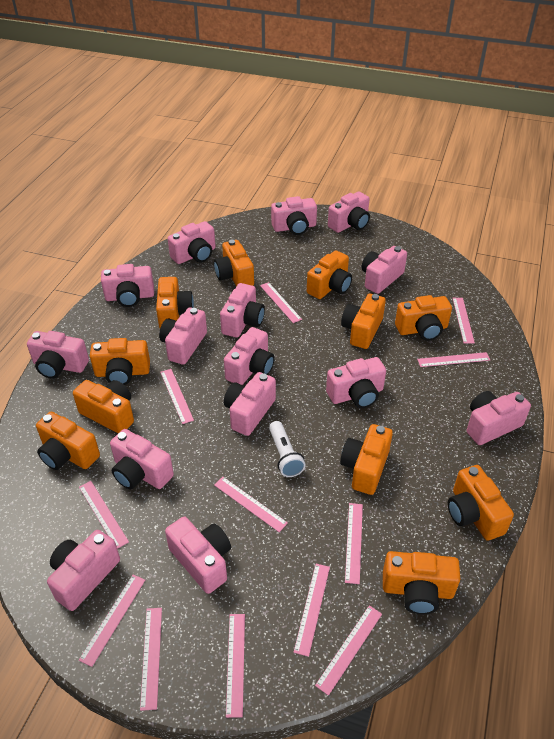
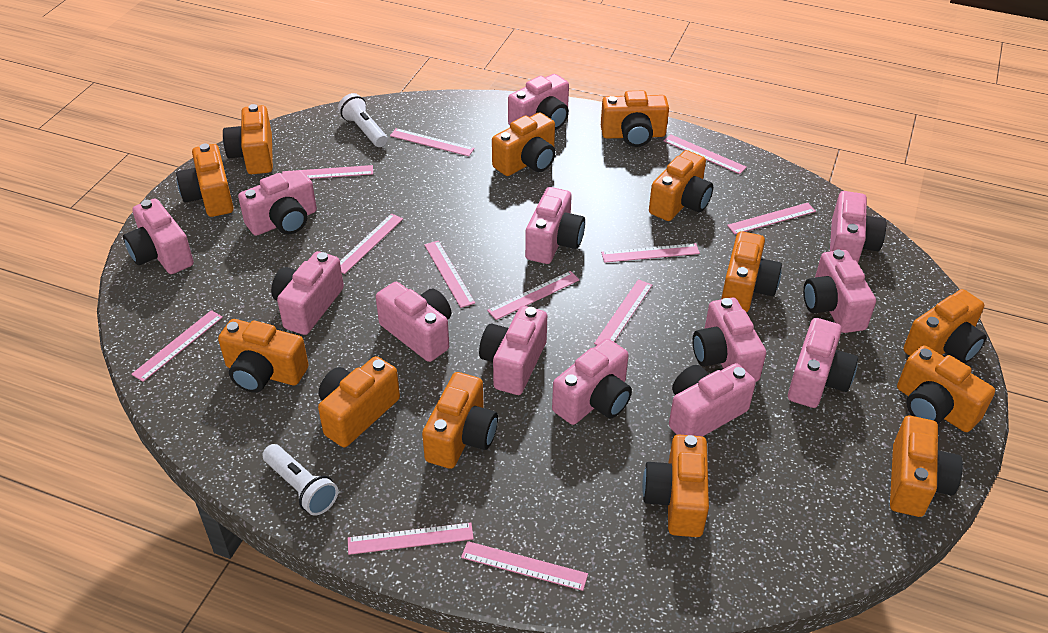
orange camera: [36,412,100,470] [73,380,134,433] [90,338,150,385] [156,277,194,328] [214,240,254,287] [307,250,352,299] [340,424,393,495] [341,294,386,349] [383,551,460,614] [395,295,452,341] [448,465,514,541] = 11 -> [176,144,234,217] [218,319,309,393] [223,104,273,174] [318,356,400,447] [422,372,498,469] [492,112,555,176] [601,91,669,147] [642,435,709,537] [649,150,713,221] [721,231,782,313] [890,416,963,517] [897,345,995,432] [903,289,987,364] = 13
pink camera: [27,331,89,379] [47,530,120,611] [101,264,154,307] [110,429,174,489] [159,308,207,365] [165,516,231,594] [168,221,216,264] [220,283,265,338] [224,327,275,385] [224,372,276,436] [271,196,317,235] [326,357,386,408] [328,192,370,233] [362,246,407,294] [467,391,531,445] = 15 -> [123,198,194,274] [238,170,317,236] [271,251,344,335] [376,282,451,362] [479,306,547,395] [508,74,569,130] [525,187,585,264] [552,339,632,425] [669,363,756,437] [693,297,766,382] [788,318,858,408] [803,250,876,333] [830,191,886,263] = 13
white flashlight: [269,421,306,477] = 1 -> [262,444,338,516] [338,93,388,147] = 2

